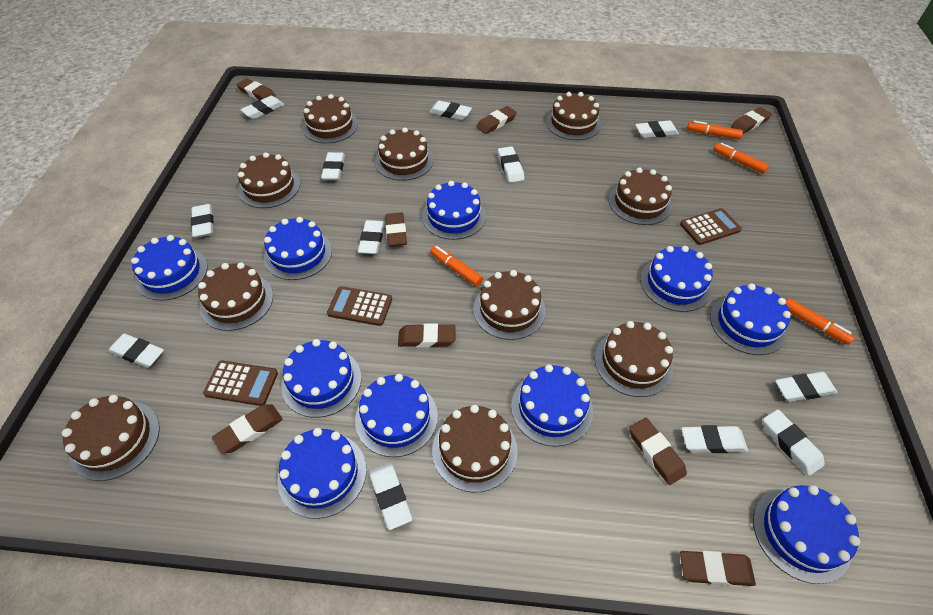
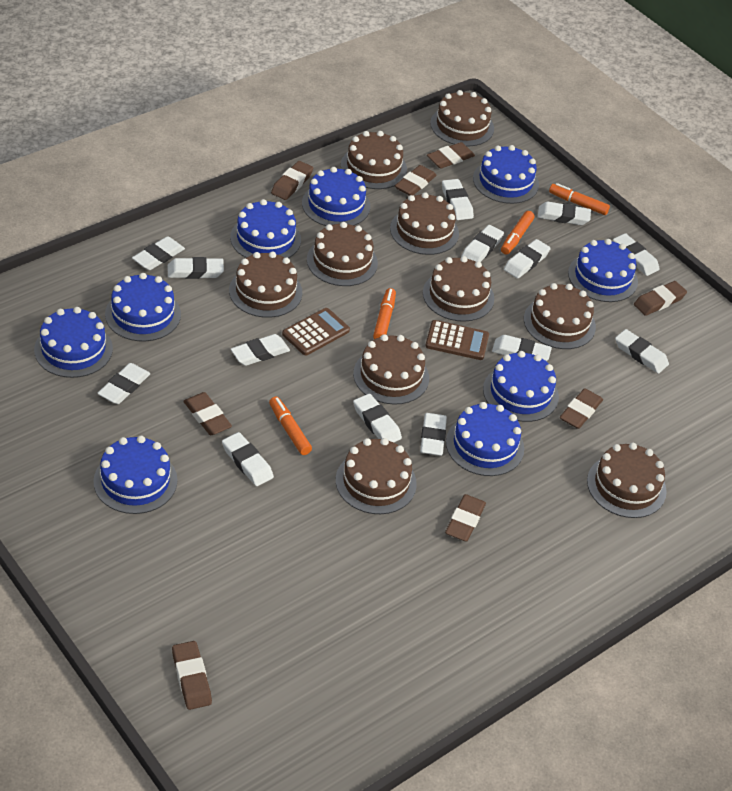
blue cake: [131,235,207,301] [264,217,332,280] [278,428,366,519] [281,339,362,418] [355,374,438,457] [422,181,486,240] [511,364,593,447] [640,246,713,312] [710,283,791,355] [753,485,860,584] = 10 -> [34,307,113,378] [93,436,177,514] [105,273,181,341] [230,199,301,258] [302,167,370,226] [446,402,524,476] [473,145,539,204] [483,351,559,422] [568,239,638,302] = 9
brown calculator: [203,360,278,406] [327,286,392,326] [680,208,742,245] = 3 -> [282,308,350,355] [425,320,489,360] = 2
white eraser: [108,334,164,368] [191,204,213,238] [240,96,284,119] [321,152,345,180] [358,220,385,254] [369,463,412,530] [429,101,472,120] [498,146,524,183] [635,121,679,138] [681,425,748,453] [763,409,825,476] [775,372,837,402] = 12 -> [97,363,150,404] [132,236,185,270] [168,257,224,279] [222,432,274,486] [231,334,290,366] [353,394,402,443] [420,413,447,456] [442,179,474,220] [461,225,504,262] [492,335,552,361] [504,239,551,278] [538,202,591,225] [613,233,659,276] [615,329,669,374] = 14

